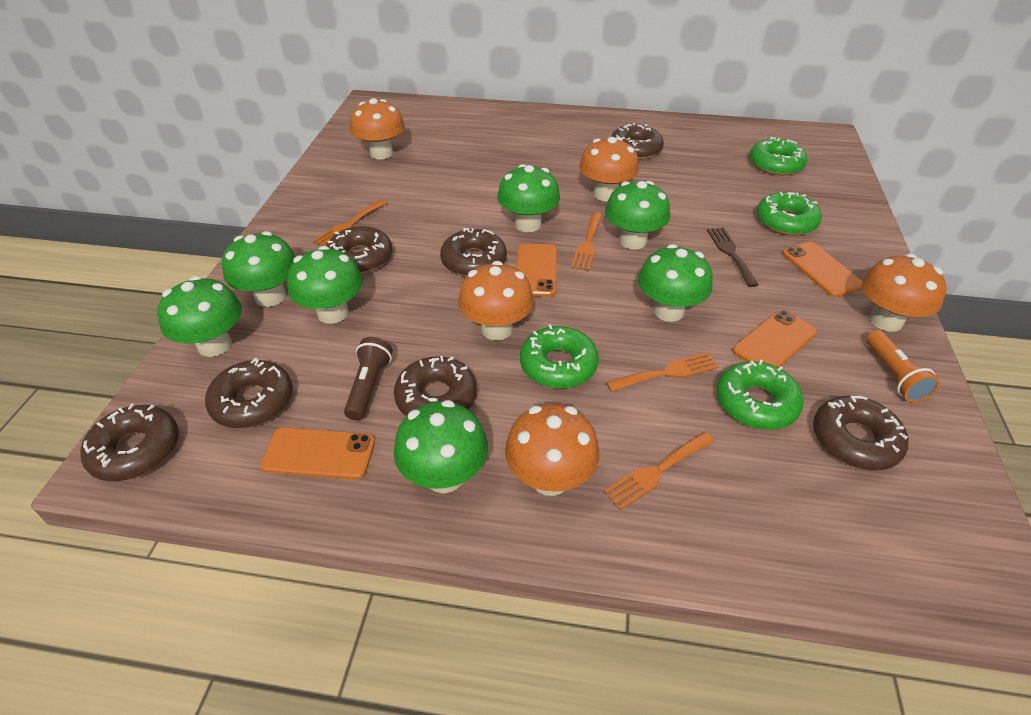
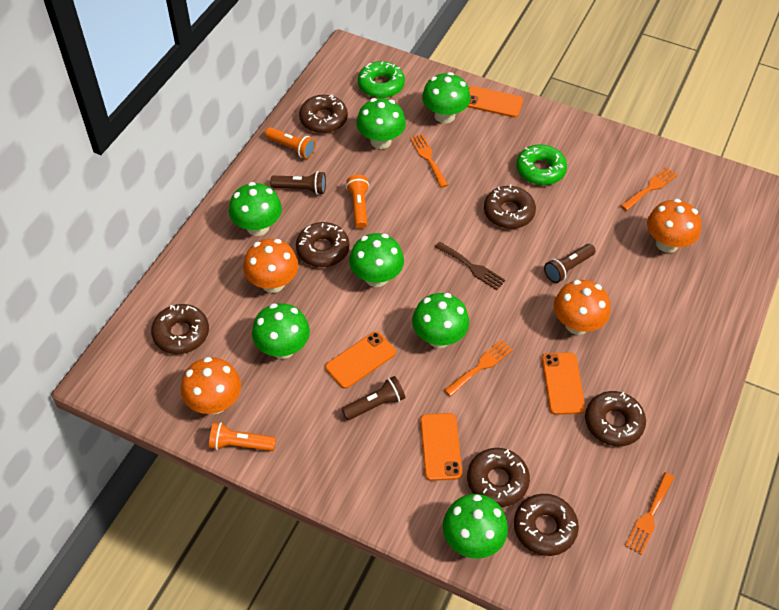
brown flashlight: [344,337,393,420] = 1 -> [270,171,326,195] [342,376,405,420] [544,244,596,283] = 3
green donut: [520,324,599,388] [716,360,804,430] [749,137,807,175] [756,192,822,235] = 4 -> [358,61,405,98] [516,144,567,185] = 2
orange flashlight: [866,330,940,402] = 1 -> [209,422,276,451] [265,127,316,159] [346,175,369,229] = 3
orange mushroom: [350,98,405,159] [458,261,534,340] [505,404,599,496] [579,137,639,201] [862,254,947,332] = 5 -> [181,357,241,414] [243,239,299,293] [554,280,610,335] [647,199,701,253] = 4

